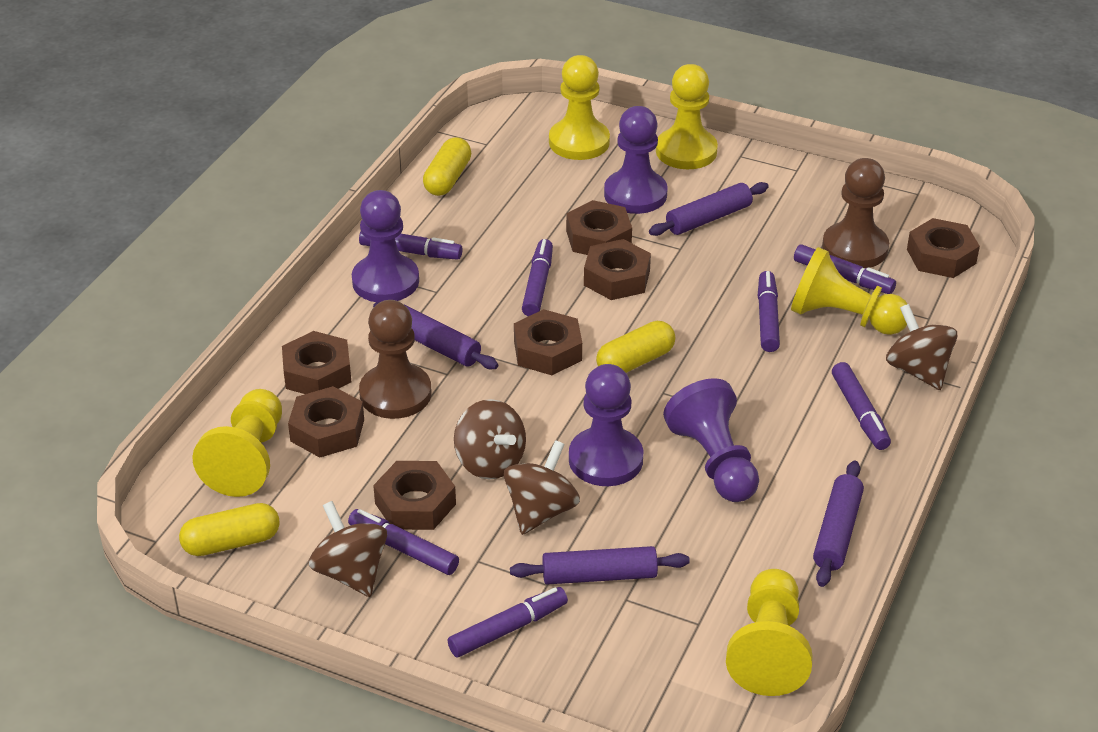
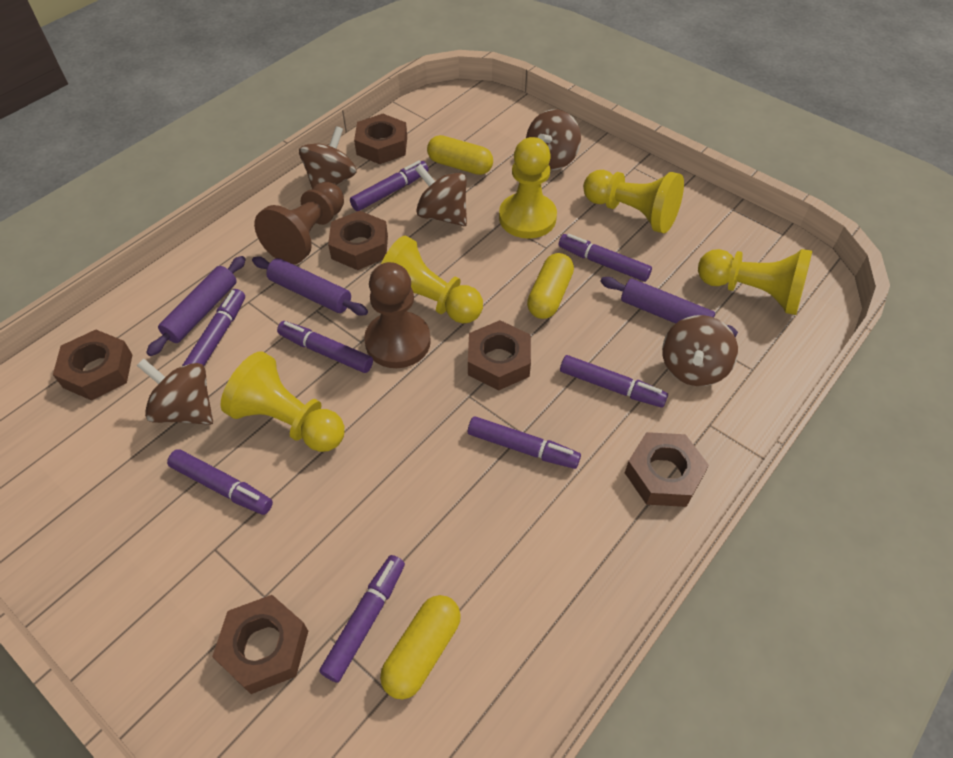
brown nut: [282,331,351,394] [288,386,364,458] [373,461,456,530] [514,309,582,375] [566,200,632,255] [584,239,651,300] [907,218,980,278] = 7 -> [53,330,132,401] [212,595,308,694] [328,211,388,270] [354,114,407,164] [468,320,531,391] [625,432,709,507] = 6
brown spinning top: [309,501,387,597] [454,399,526,479] [504,440,580,535] [886,304,957,390] = 4 -> [137,359,213,425] [299,126,357,189] [415,164,467,226] [526,109,581,170] [662,315,738,386] = 5
purple marker: [348,509,459,575] [359,231,463,260] [448,587,568,658] [522,239,553,316] [758,271,780,352] [794,245,896,294] [832,362,891,450] = 7 -> [167,449,273,515] [182,289,245,366] [277,321,373,373] [319,555,405,683] [350,160,429,211] [468,417,581,469] [559,234,652,282] [560,355,668,408] = 8
purple pawn: [352,190,419,302] [569,364,643,486] [604,106,667,214] [663,378,759,502] = 4 -> none = 0
purple rolling pin: [373,302,498,369] [510,546,690,584] [649,182,769,236] [813,461,864,587] = 4 -> [146,256,246,356] [252,257,368,316] [600,277,738,337] = 3

